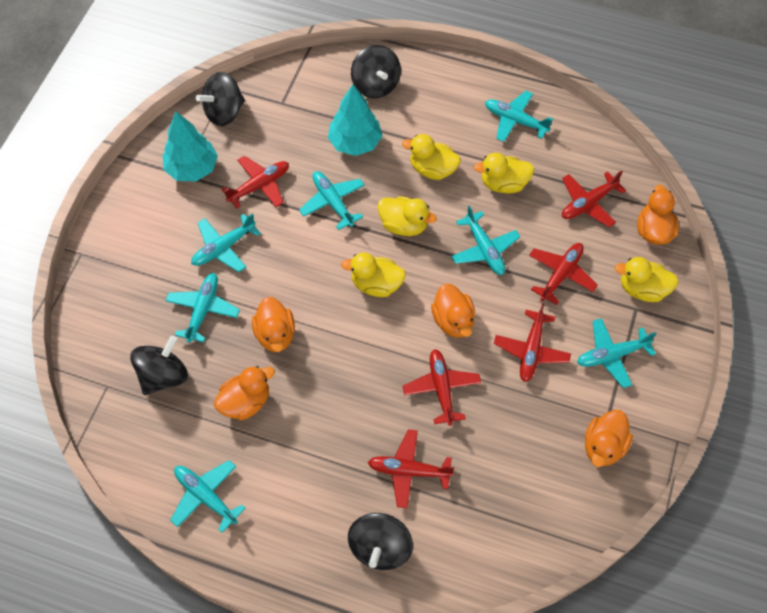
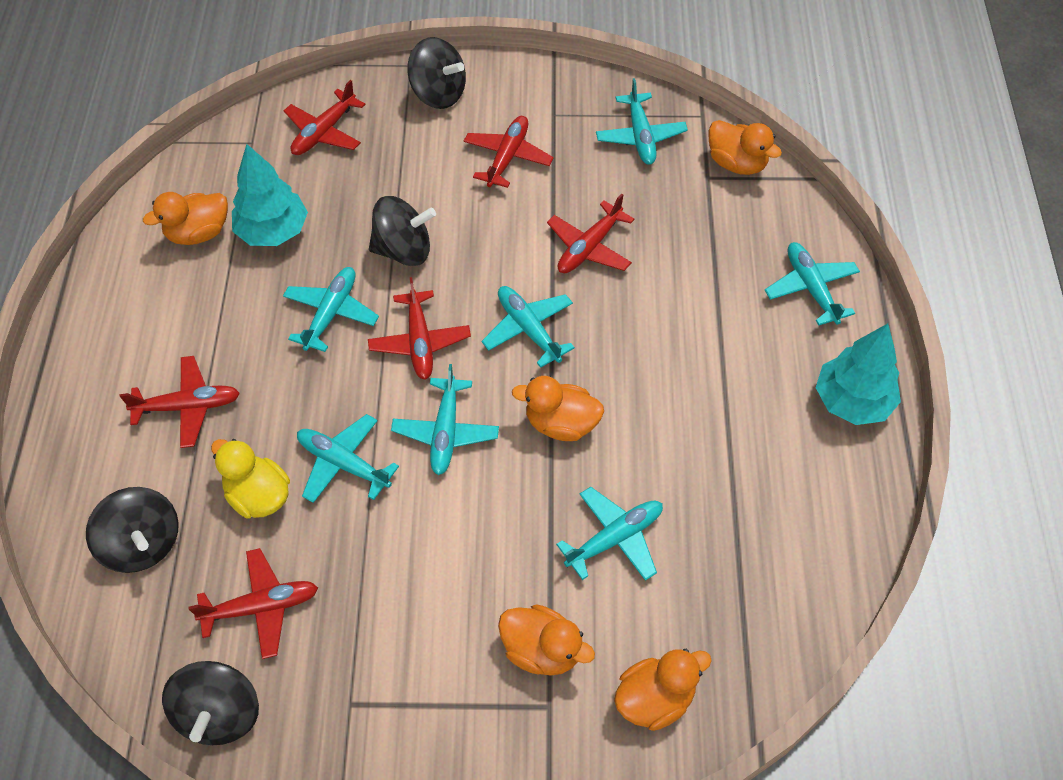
yellow duck: [341,253,406,297] [377,196,437,236] [402,134,461,180] [474,153,534,194] [615,257,679,302] = 5 -> [211,439,290,519] = 1

